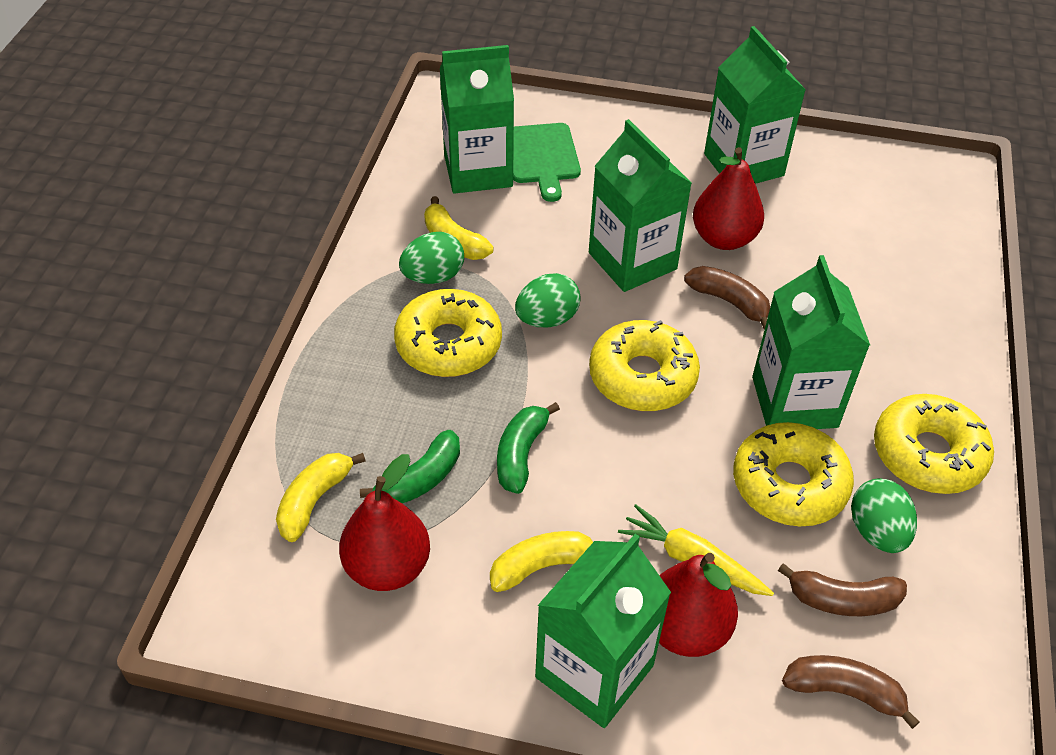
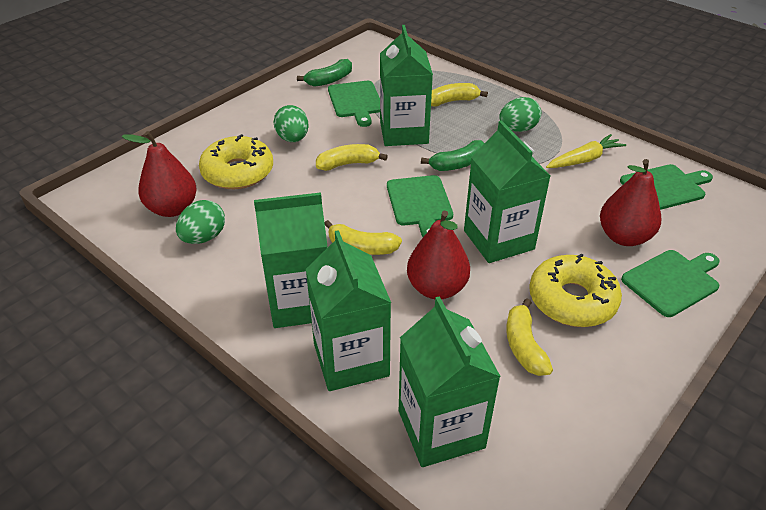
brown banana: [684,266,770,330] [778,563,907,616] [782,655,919,729] = 3 -> none = 0
green cutting board: [513,123,581,202] = 1 -> [328,81,380,127] [387,175,453,237] [620,164,713,210] [621,250,720,317] = 4
yellow banana: [276,453,366,542] [424,196,494,260] [490,531,593,592] = 3 -> [316,144,388,171] [325,220,402,255] [431,83,488,107] [506,298,553,376] = 4
yellow donut: [394,289,502,377] [589,320,700,411] [733,422,854,527] [874,394,994,494] = 4 -> [199,134,273,189] [529,253,622,327] = 2

